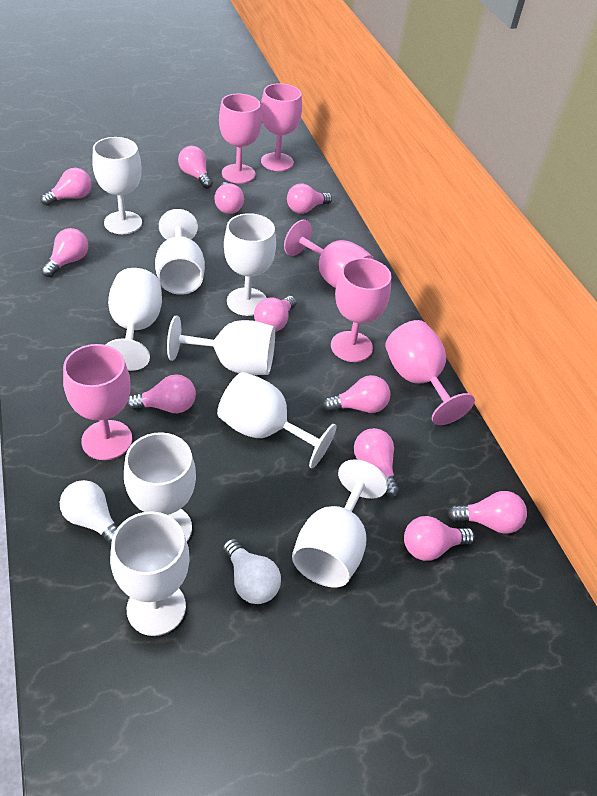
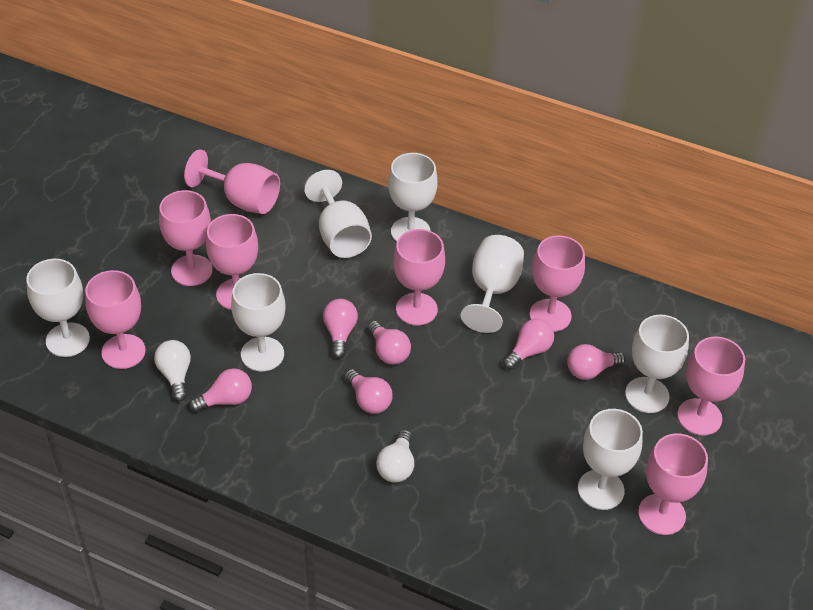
pink goblet: [63,344,132,460] [219,94,262,184] [261,83,302,171] [284,220,375,288] [331,258,392,362] [385,320,475,425] = 6 -> [85,270,146,369] [159,190,213,286] [184,149,280,214] [206,214,258,310] [393,229,445,325] [530,235,585,332] [638,433,708,535] [677,337,745,436] = 8
pink light bulb: [41,168,92,205] [41,228,88,277] [127,374,196,413] [178,146,213,189] [214,182,244,214] [254,296,296,332] [287,184,332,214] [323,375,391,413] [354,428,400,497] [404,516,475,561] [447,491,527,534] = 11 -> [189,368,252,412] [323,299,358,359] [344,369,393,414] [367,321,411,365] [503,319,554,370] [567,344,626,380] = 6
white goblet: [92,137,142,234] [106,268,162,371] [110,511,190,636] [124,432,196,541] [155,209,205,295] [167,316,275,375] [217,372,337,469] [224,213,276,316] [292,459,388,587] = 9 -> [27,259,90,357] [231,273,285,371] [304,170,372,258] [388,153,438,242] [461,235,524,333] [578,409,643,510] [625,315,689,413] = 7

